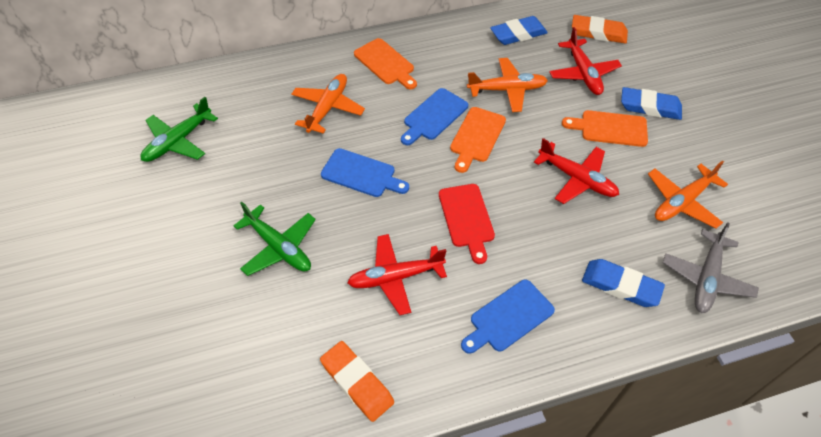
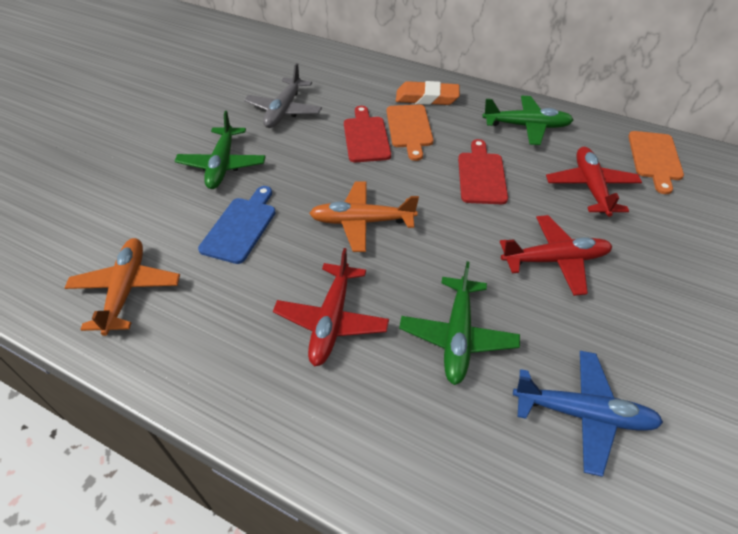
blue cutting board: [321,148,409,197] [401,88,468,145] [461,279,555,354] = 3 -> [198,186,276,264] = 1
blue eraser: [490,16,548,45] [582,259,665,307] [621,87,682,120] = 3 -> none = 0
blue plane: none = 0 -> [513,351,663,477] = 1
green plane: [140,97,218,162] [233,202,316,276] = 2 -> [175,111,266,189] [399,261,520,385] [482,96,573,145] = 3
orange cutting board: [354,38,417,89] [450,107,506,173] [562,110,648,147] = 3 -> [386,104,434,161] [628,131,684,194] = 2
orange eraser: [320,341,394,422] [572,15,628,44] = 2 -> [396,81,460,105] = 1
orange plane: [291,74,365,134] [467,58,548,112] [648,160,728,229] = 3 -> [65,238,180,336] [309,181,419,252] = 2
red cutting board: [439,184,495,264] = 1 -> [344,106,391,162] [458,139,508,204] = 2

